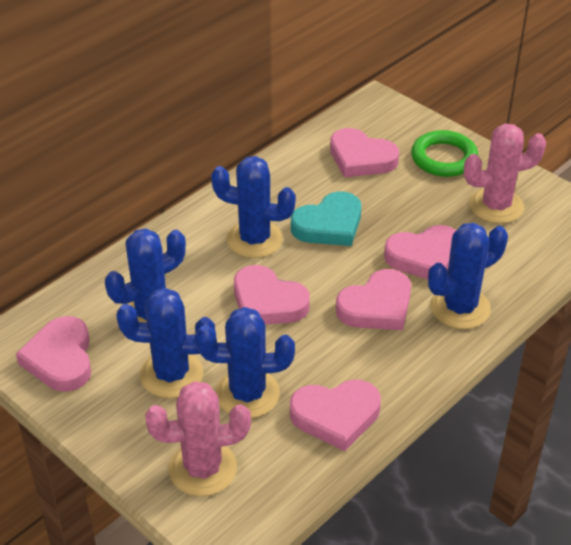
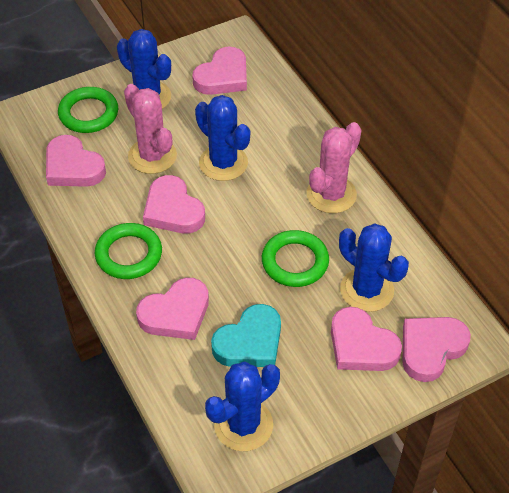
blue cactus: [105,228,186,323] [116,288,215,398] [196,307,295,418] [211,156,296,258] [428,223,508,329] = 5 -> [117,29,171,109] [195,95,250,181] [205,362,280,451] [339,223,409,312] = 4
green ring: [411,130,478,177] = 1 -> [58,87,118,133] [95,223,162,279] [262,230,329,287] = 3

